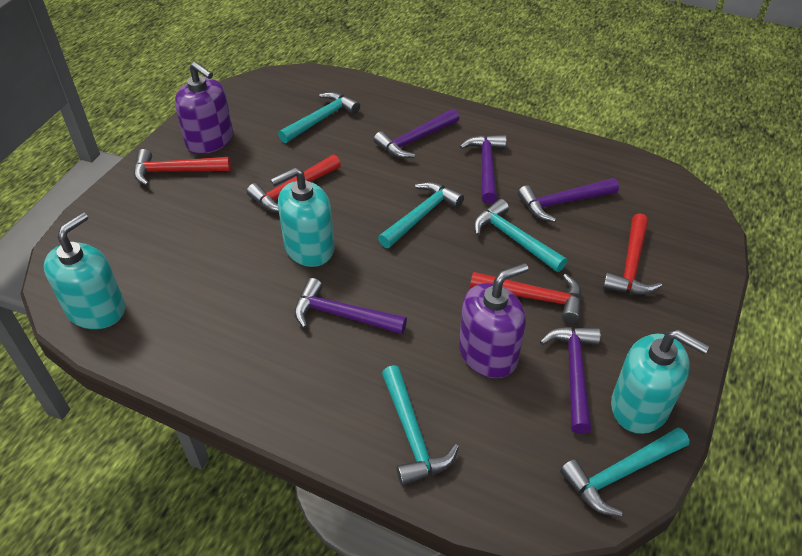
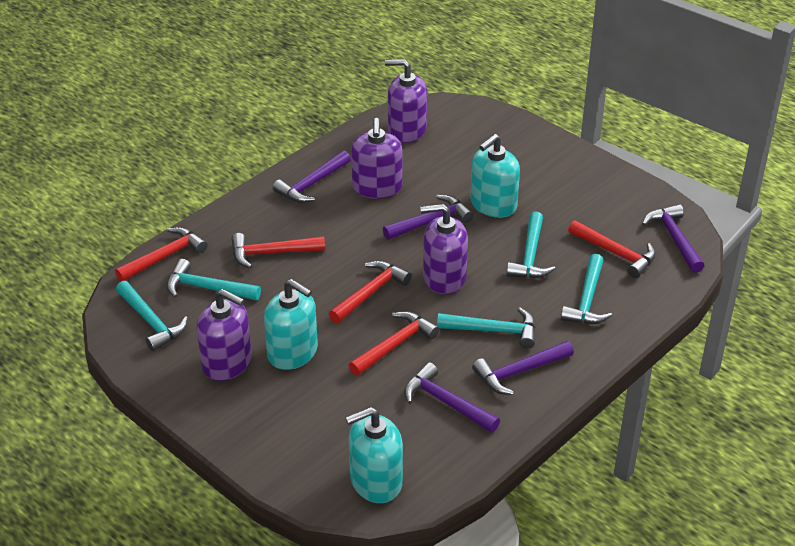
purple soap dispenser: [175,62,233,154] [459,263,528,378] = 2 -> [197,289,252,381] [351,118,403,199] [385,59,427,143] [421,204,468,294] = 4
red hammer: [134,149,231,186] [247,154,341,212] [470,272,582,323] [603,213,662,295] = 4 -> [115,227,208,282] [231,233,325,269] [329,260,412,323] [349,311,439,376] [568,220,656,278] = 5

